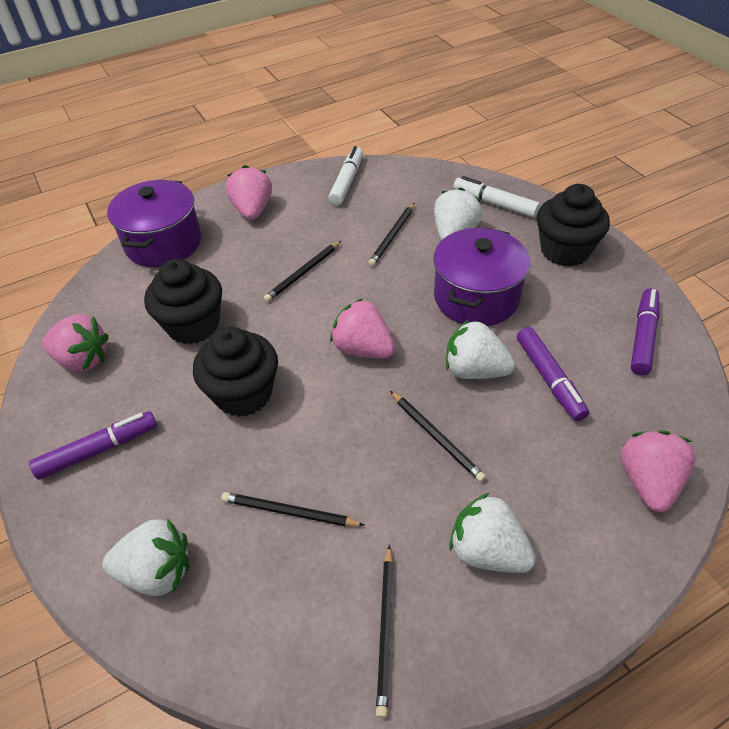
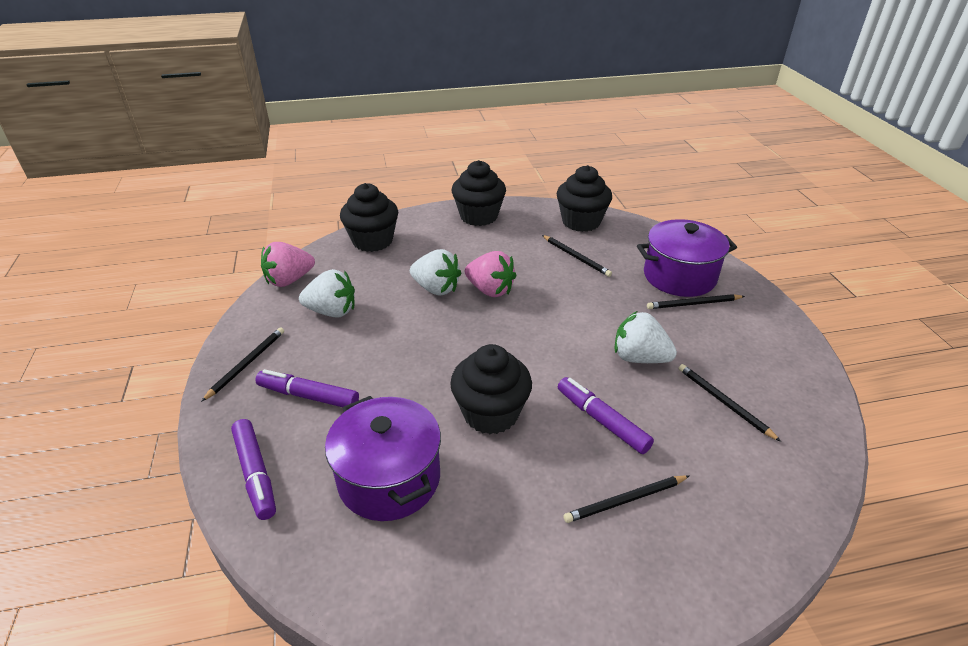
black cupcake: [144,259,222,344] [193,327,278,417] [537,184,610,267] = 3 -> [340,183,398,252] [450,344,532,434] [452,160,506,226] [557,165,612,232] = 4
pink strawberry: [42,315,109,372] [226,165,272,220] [330,298,395,358] [620,430,695,512] = 4 -> [261,242,315,287] [465,251,516,297] = 2
white marker: [328,146,363,206] [453,176,540,217] = 2 -> none = 0
white strawberry: [102,519,189,596] [434,188,482,240] [446,320,515,379] [449,492,536,573] = 4 -> [299,269,355,318] [410,249,461,296] [615,311,677,363] = 3

